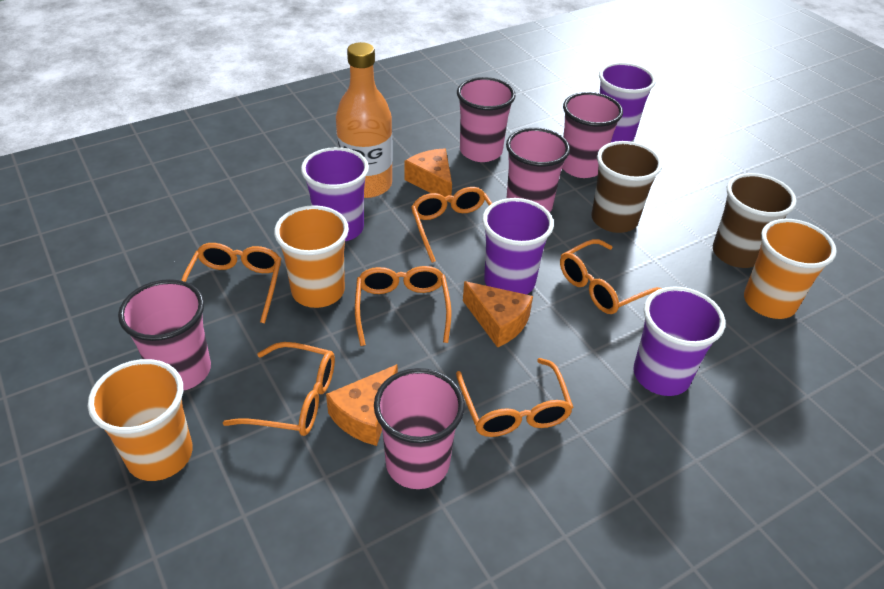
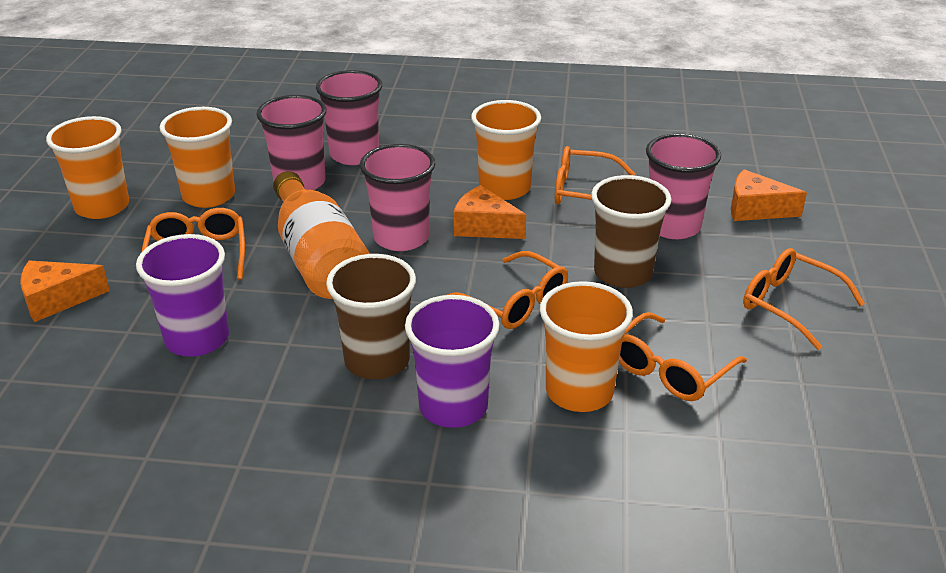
orange cup: [88,359,193,481] [274,205,349,308] [744,219,837,319] = 3 -> [46,116,129,219] [160,107,235,208] [471,100,541,200] [540,281,633,412] = 4
orange glasses: [181,243,281,323] [223,342,335,436] [355,266,451,346] [411,187,492,263] [456,358,574,437] [560,239,662,314] = 6 -> [142,208,245,280] [447,251,568,329] [555,146,636,204] [619,312,747,401] [743,248,865,350] = 5
pink cup: [118,279,211,391] [374,368,465,489] [457,77,516,162] [506,128,570,213] [562,92,623,178] = 5 -> [256,95,327,190] [316,70,382,165] [360,144,435,251] [646,134,721,239] = 4
purple cup: [301,147,369,241] [482,198,554,295] [599,62,656,142] [633,287,725,396] = 4 -> [136,234,229,356] [405,295,499,428] = 2

